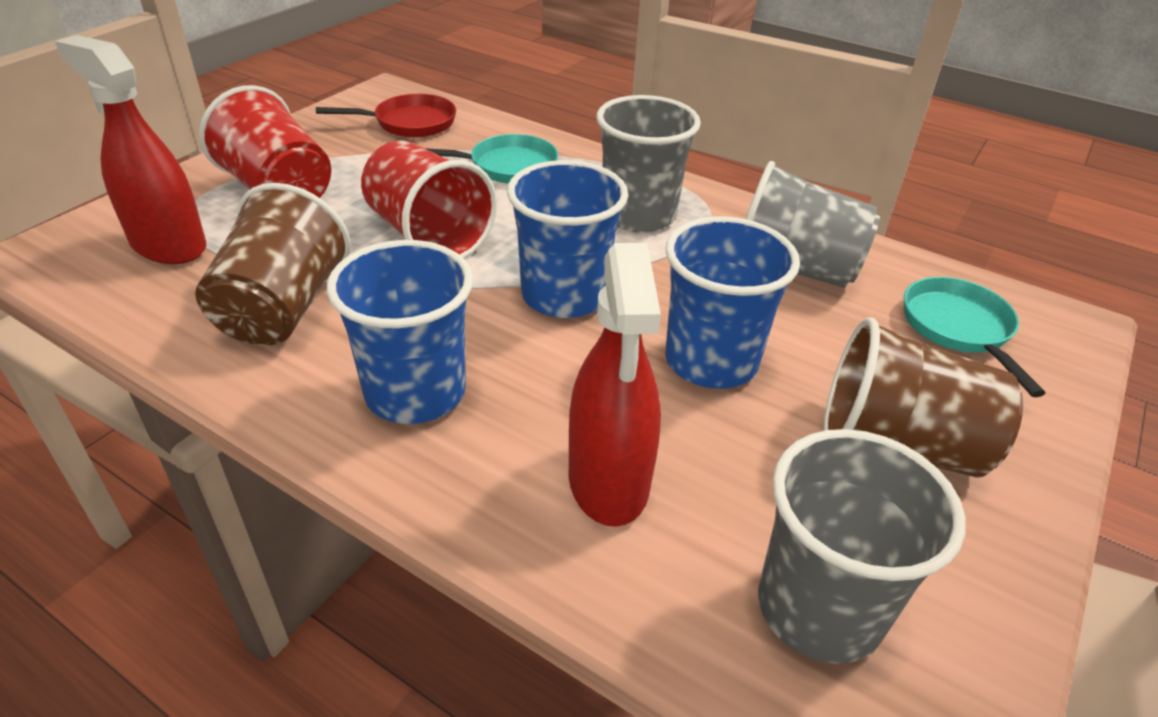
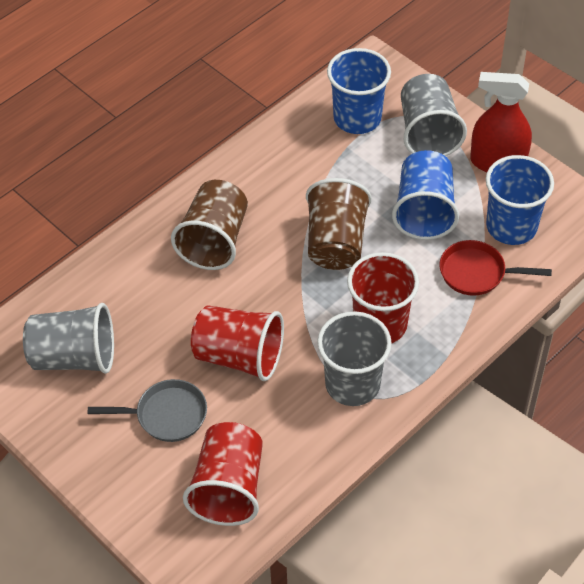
grey pan: none = 0 -> [88,379,207,442] = 1
red cup: [199,85,331,198] [361,140,497,259] = 2 -> [183,422,263,526] [191,306,284,381] [347,252,419,343] = 3
red spray bottle: [55,35,207,264] [569,243,661,527] = 2 -> [470,72,532,172] = 1
turquoise pan: [425,134,558,184] [904,277,1045,397] = 2 -> none = 0

